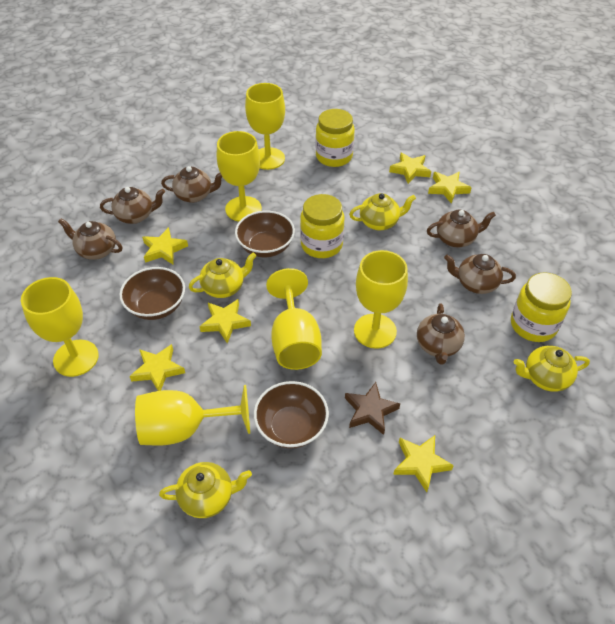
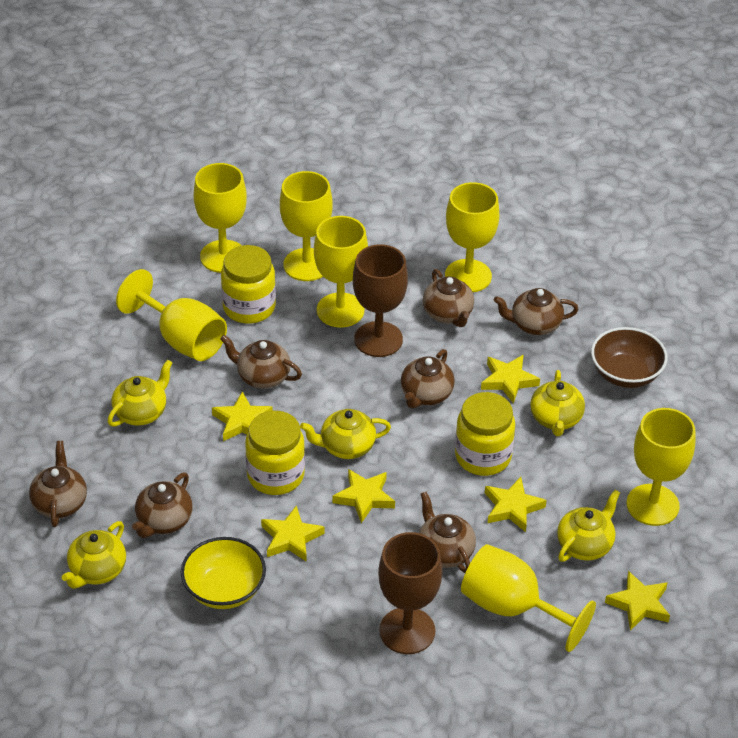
brown bowl: [119,267,185,320] [235,211,295,257] [254,381,329,449] = 3 -> [591,327,668,388] = 1
brown goblet: none = 0 -> [353,244,408,357] [378,532,442,654] = 2
brown star: [345,382,400,435] = 1 -> none = 0
brown teapot: [58,219,122,260] [100,187,165,224] [161,166,222,203] [417,303,465,365] [427,210,496,247] [444,254,516,294] = 6 -> [29,441,87,527] [132,473,193,538] [220,335,302,389] [401,349,455,409] [419,492,476,573] [423,269,474,327] [494,288,579,335] = 7
yellow bowl: none = 0 -> [181,537,266,609] = 1
yellow goblet: [21,277,99,377] [135,385,250,446] [217,131,262,222] [245,83,285,170] [266,268,322,370] [354,250,408,349] = 6 -> [116,269,227,361] [194,163,247,273] [280,171,333,281] [314,216,368,327] [445,182,499,292] [461,544,596,652] [626,408,695,526] = 7
yellow teapot: [159,462,252,518] [189,253,256,298] [349,193,416,230] [514,346,590,392] = 4 -> [62,521,126,589] [107,359,173,427] [300,409,391,459] [530,370,585,436] [557,490,620,562] = 5

